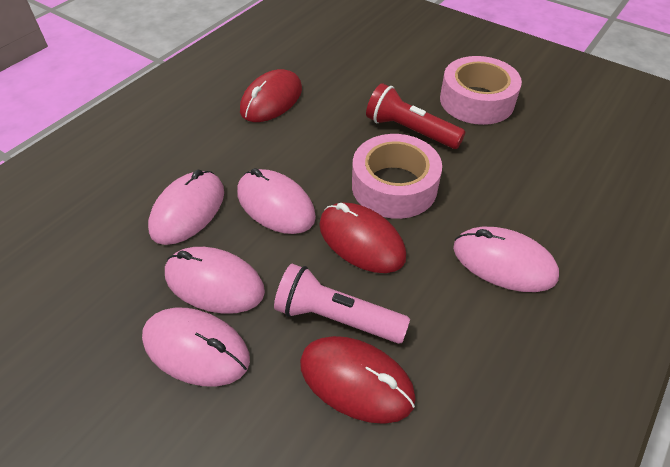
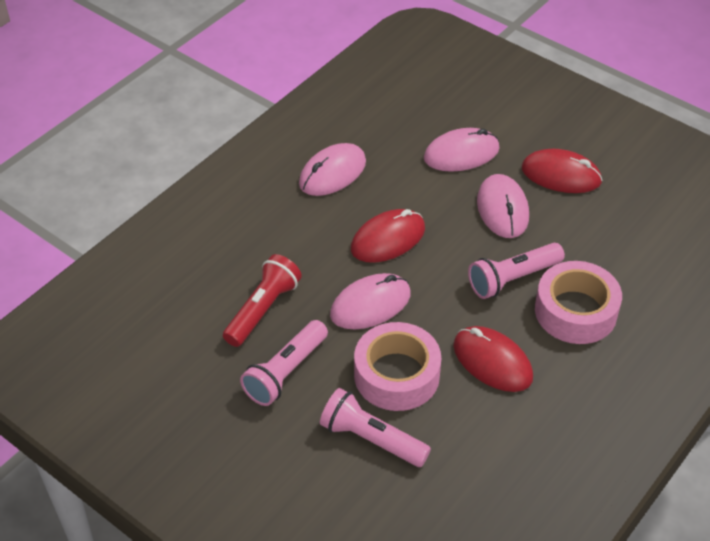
pink flashlight: [274,264,410,344] = 1 -> [240,320,328,406] [320,388,431,467] [468,243,565,299] = 3
pink mouse: [142,308,250,386] [148,170,224,245] [165,247,265,314] [237,168,316,234] [453,227,559,292] = 5 -> [299,143,366,196] [330,273,411,330] [424,128,500,172] [477,174,529,238] = 4

